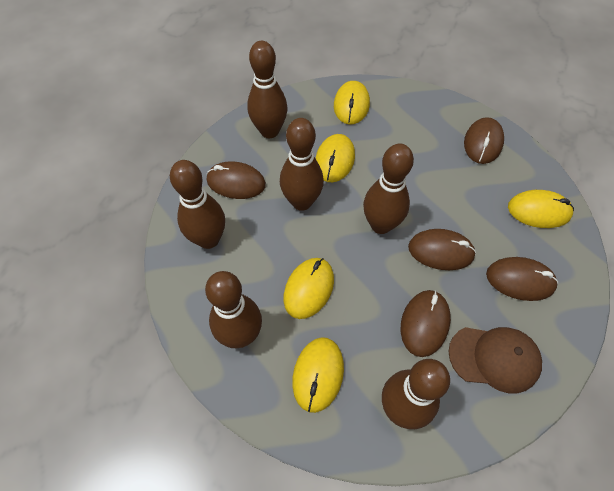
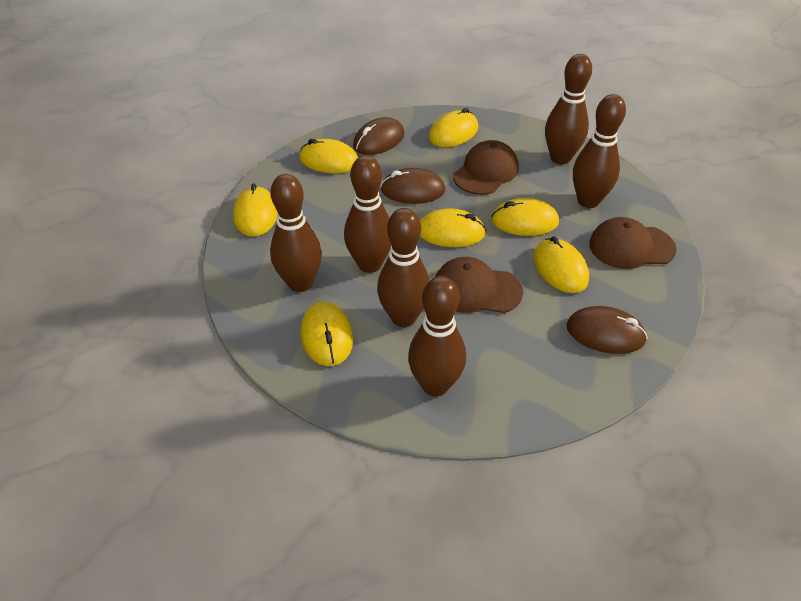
brown cap: [449,327,542,393] = 1 -> [435,257,523,313] [453,140,519,195] [589,217,677,269] = 3
brown mouse: [206,161,266,199] [401,290,451,357] [408,229,476,270] [464,117,504,164] [486,257,558,301] = 5 -> [353,117,405,155] [381,168,446,204] [567,306,648,354] = 3
yellow mouse: [284,258,334,319] [292,337,344,413] [315,134,355,182] [334,81,370,124] [508,190,574,228] = 5 -> [233,183,278,237] [299,139,358,173] [300,302,353,366] [420,209,486,247] [429,108,478,147] [491,198,559,236] [534,236,589,293] = 7

